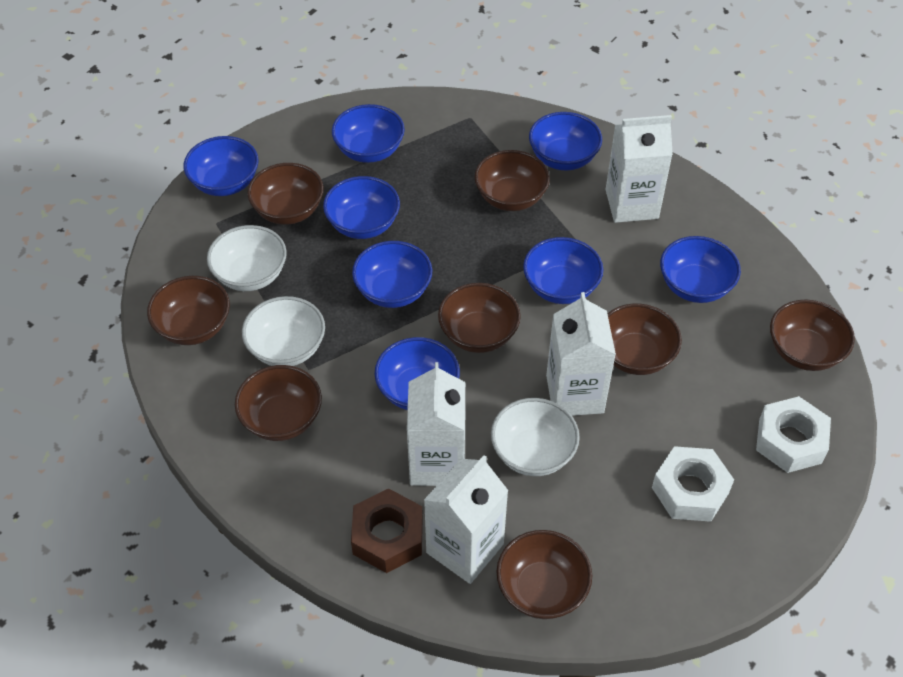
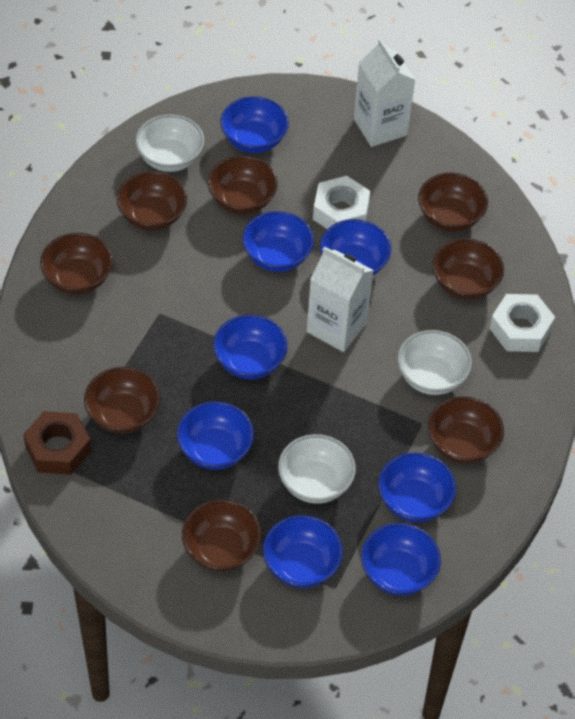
white carton: [407,362,465,486] [424,455,508,584] [546,292,616,416] [606,115,673,223] = 4 -> [307,247,374,352] [354,39,415,147] = 2

